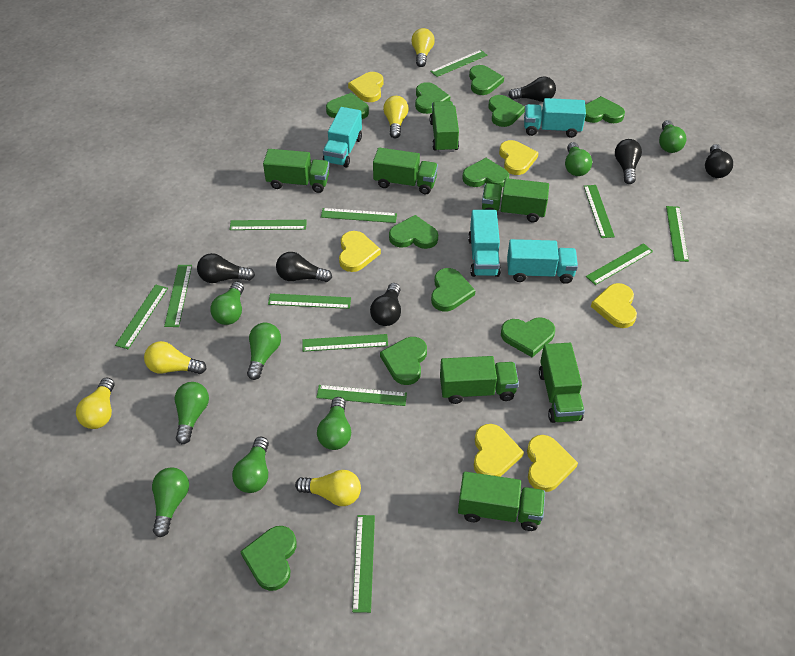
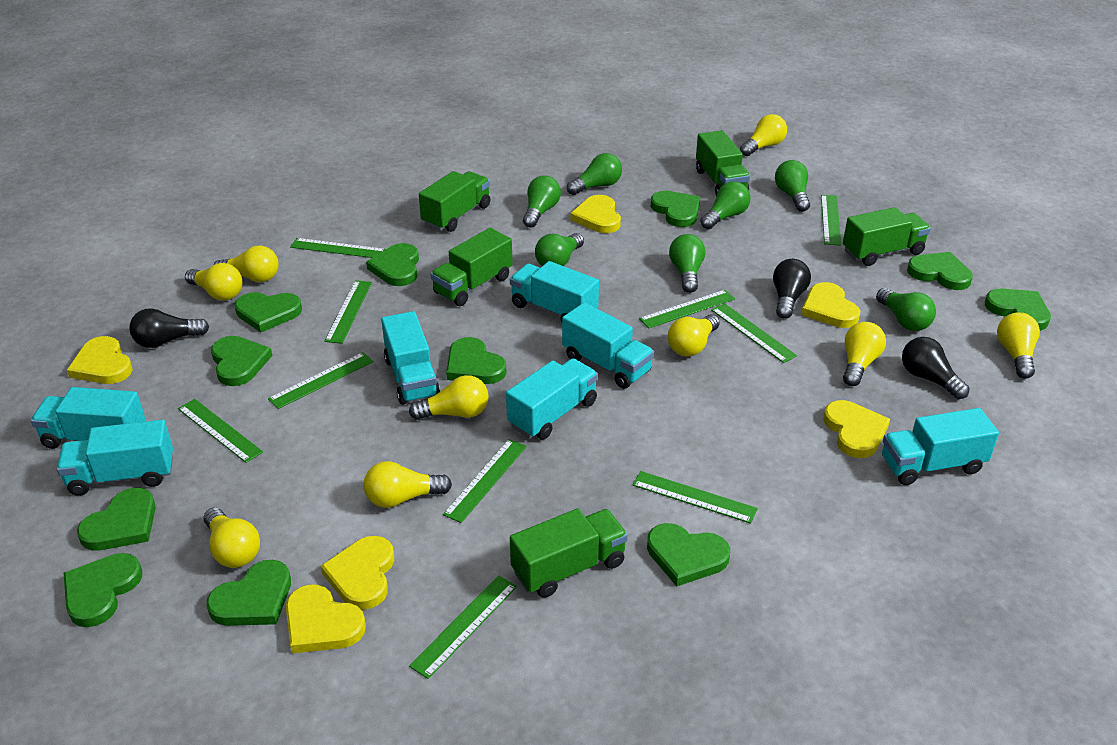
black light bulb: [197,253,255,283] [276,252,332,282] [370,283,401,326] [509,76,556,102] [615,139,642,184] [705,144,733,178] = 6 -> [129,308,209,348] [773,259,811,319] [902,337,969,399] = 3
green light bulb: [152,467,189,537] [175,382,209,444] [211,281,244,325] [232,437,269,493] [247,322,281,380] [317,397,351,450] [565,142,592,176] [659,120,687,153] = 8 -> [523,175,561,228] [535,233,584,266] [567,153,622,195] [669,234,706,293] [700,181,751,229] [775,160,810,212] [876,288,936,331] = 7
green ruler: [115,284,168,349] [164,265,192,327] [229,220,307,230] [268,293,351,309] [302,334,388,352] [316,385,407,406] [321,208,397,223] [352,515,375,613] [430,50,488,77] [584,185,615,238] [586,243,653,285] [666,206,689,262] = 12 -> [178,399,263,463] [268,352,374,409] [290,238,386,258] [324,280,372,344] [409,576,517,679] [443,439,527,523] [633,471,758,524] [639,290,735,328] [711,303,797,363] [821,195,841,246] = 10
green truck: [263,149,329,193] [373,147,438,194] [430,101,459,152] [440,356,519,404] [458,472,545,531] [482,178,549,222] [539,343,585,423] = 7 -> [419,171,490,232] [431,228,513,306] [510,509,628,598] [696,130,750,197] [843,207,931,266] = 5
turquoise truck: [323,107,362,167] [468,210,501,277] [507,239,578,284] [524,98,586,138] = 4 -> [31,387,146,449] [57,420,173,496] [381,311,440,405] [506,358,598,440] [510,261,599,322] [562,303,654,389] [882,408,999,485] = 7
yellow light bulb: [76,378,114,429] [144,341,206,374] [295,470,361,506] [383,96,409,138] [411,28,435,67] = 5 -> [185,263,243,300] [204,508,260,568] [214,246,279,282] [364,461,452,508] [409,375,489,420] [667,314,720,357] [740,114,787,156] [843,322,886,386] [997,312,1040,379] = 9

